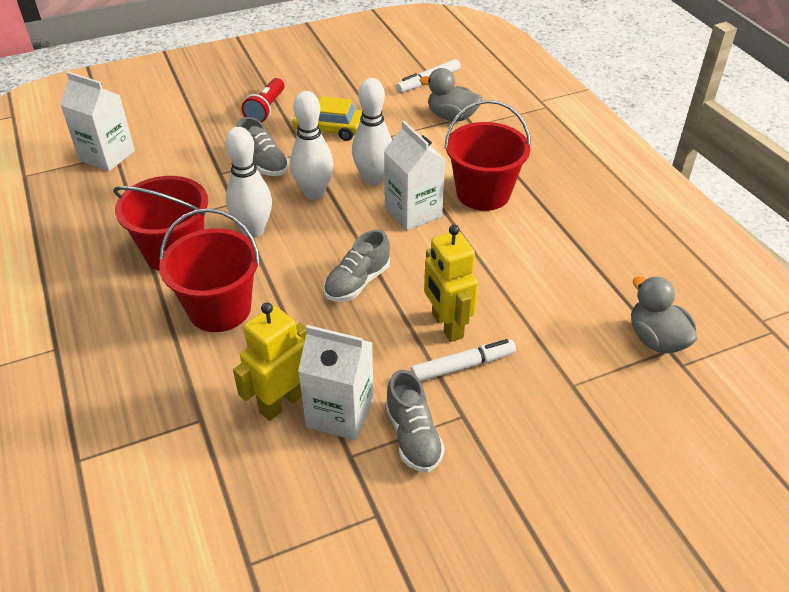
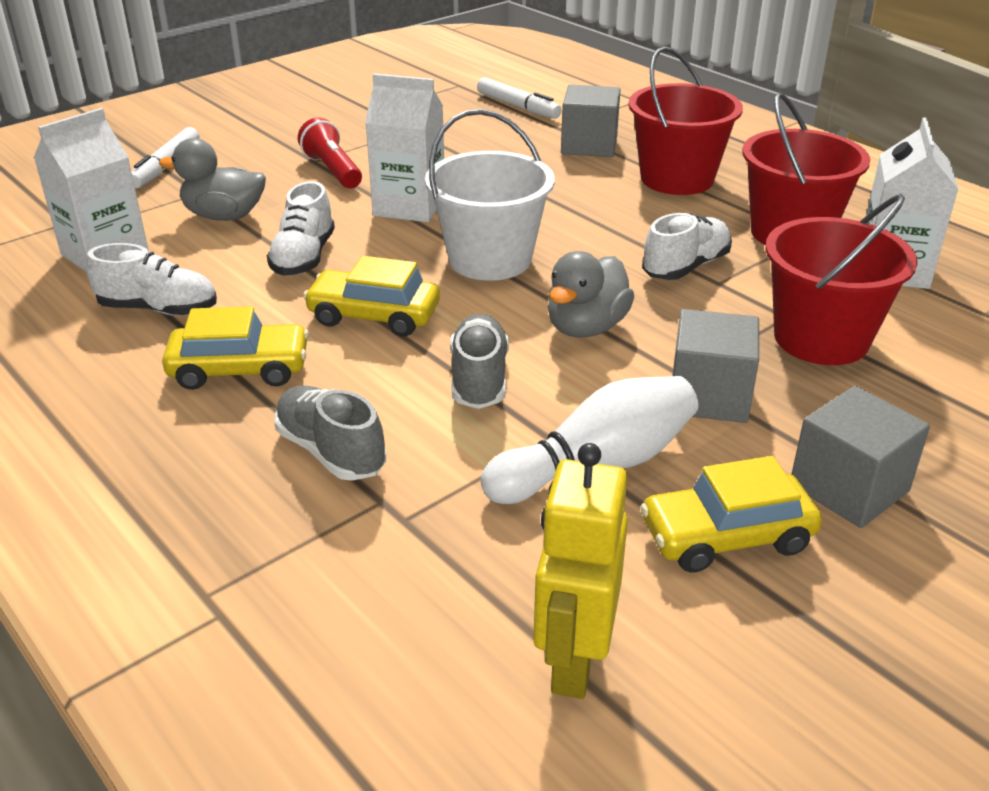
grey cube: none = 0 -> [561,85,621,157] [673,309,759,423] [791,386,930,528] = 3
grey shoe: [237,117,289,176] [324,230,390,302] [385,370,445,473] = 3 -> [274,386,386,481] [450,314,509,409] = 2
white bowling pin: [225,127,272,238] [290,91,334,200] [352,78,392,186] = 3 -> [481,376,698,504] = 1
white bucket: none = 0 -> [425,109,555,281] = 1
white shoe: none = 0 -> [86,243,217,316] [267,181,335,276] [642,213,732,280] = 3
yellow car: [291,96,362,141] = 1 -> [162,306,309,390] [303,256,440,337] [640,456,822,573] = 3
yellow robot: [233,302,306,421] [424,225,478,342] = 2 -> [533,443,628,699] = 1

